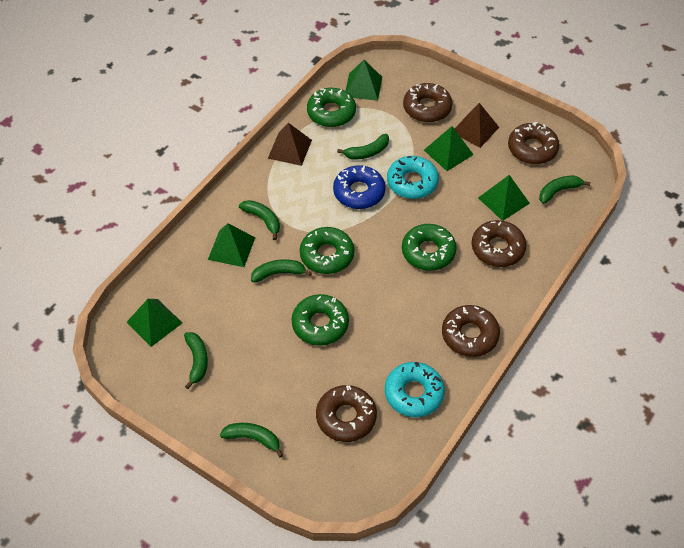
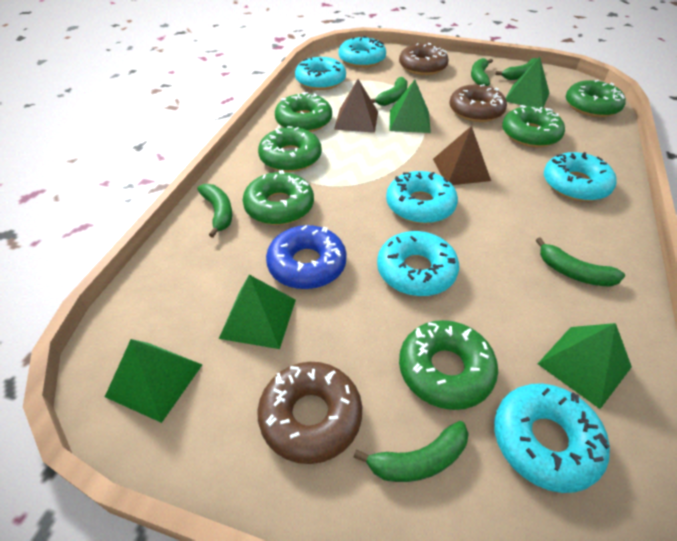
brown donut: [316,385,377,442] [403,83,452,122] [442,305,500,357] [472,220,527,267] [508,122,559,164] = 5 -> [257,362,362,464] [399,43,449,75] [449,84,507,122] = 3
green donut: [292,294,349,346] [300,227,354,274] [307,88,356,127] [402,224,457,271] = 4 -> [243,170,314,225] [258,126,322,172] [275,92,332,132] [399,320,498,410] [502,105,565,147] [566,80,626,117] = 6
turquoise donut: [385,362,445,417] [387,156,439,199] = 2 -> [295,57,346,90] [338,36,386,68] [377,231,459,296] [386,171,458,224] [494,383,610,493] [544,152,617,201] = 6

